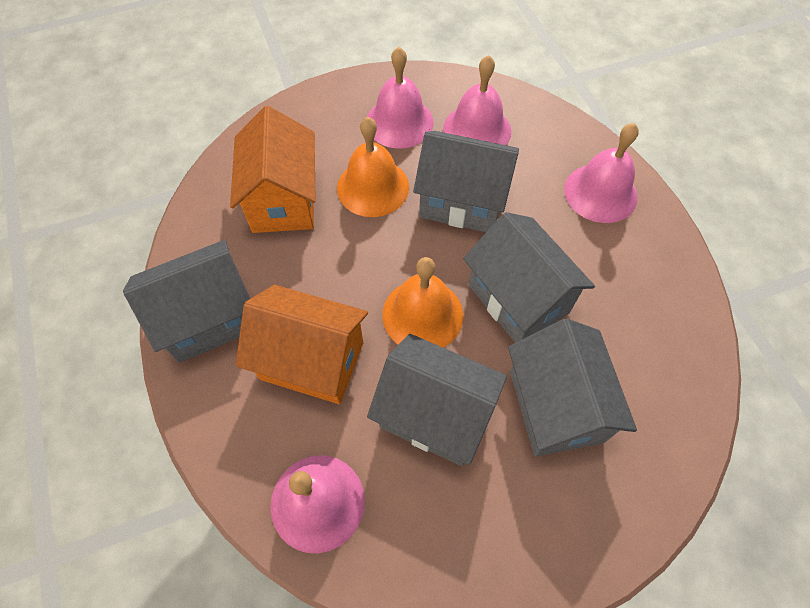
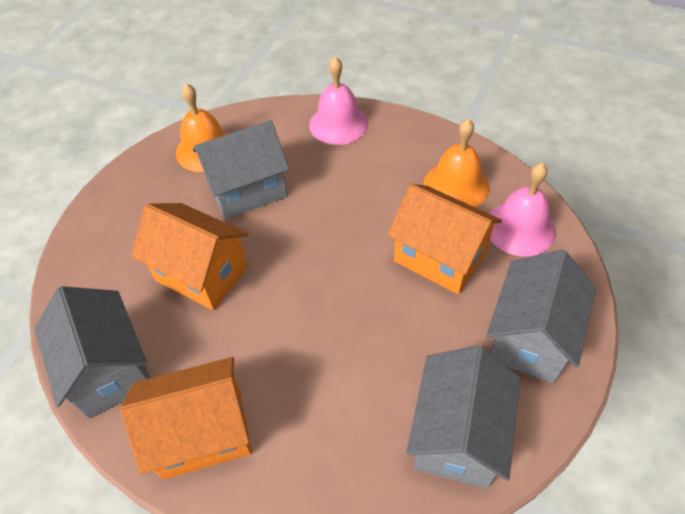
grey house: [123,240,250,363] [367,334,507,466] [413,131,519,232] [463,212,595,343] [508,319,637,457] = 5 -> [34,286,150,419] [193,120,289,219] [406,345,520,489] [487,250,596,383] = 4
orange house: [230,106,316,233] [236,285,368,404] = 2 -> [120,357,252,480] [131,203,248,310] [387,184,502,294] = 3
pink bell: [271,455,365,553] [367,47,434,149] [443,55,511,145] [564,123,639,223] = 4 -> [309,57,368,145] [489,163,556,256] = 2

